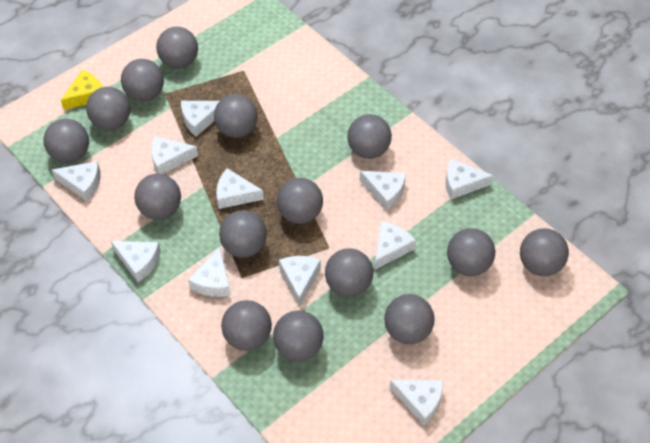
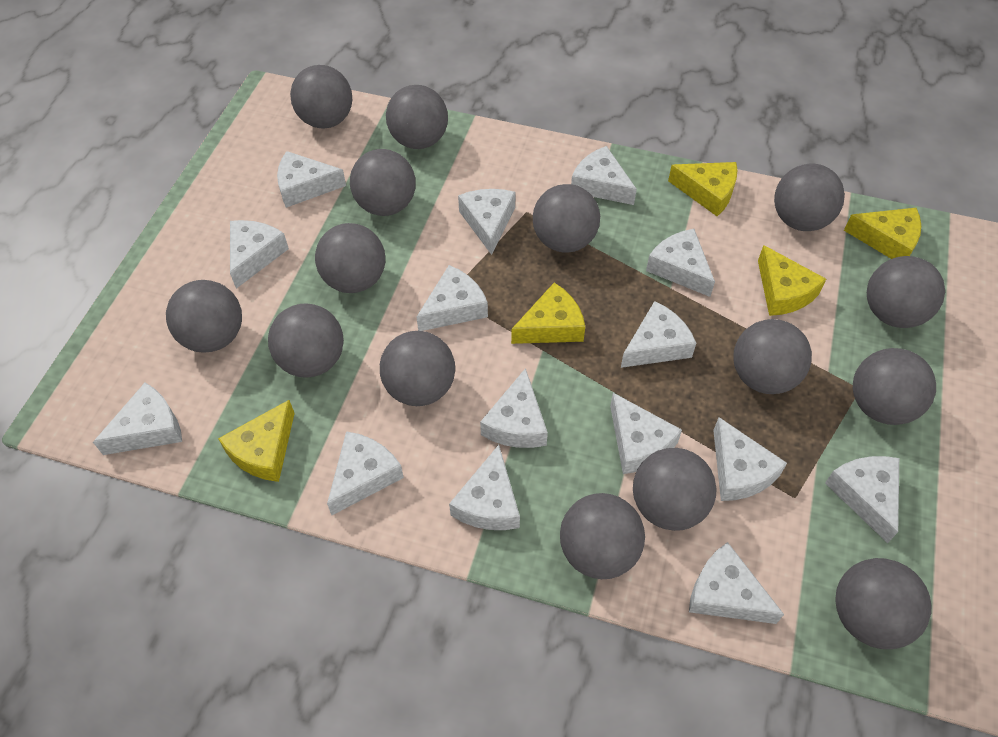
white cheese: [52,161,101,202] [111,241,161,282] [151,136,198,174] [181,101,219,137] [188,246,231,297] [216,168,264,209] [279,256,321,306] [360,171,406,211] [375,221,416,270] [389,380,443,425] [446,159,493,200] = 11 -> [93,383,182,455] [230,220,289,289] [277,151,346,208] [327,431,404,515] [416,265,488,331] [449,445,520,530] [458,189,515,255] [480,368,548,448] [571,146,637,205] [610,393,682,474] [621,301,696,368] [646,229,715,297] [689,542,784,624] [713,417,787,501] [825,456,899,543] = 15
yellow cheese: [61,70,102,110] = 1 -> [218,400,295,482] [511,283,585,344] [668,162,738,216] [758,245,826,316] [844,208,921,259] = 5

